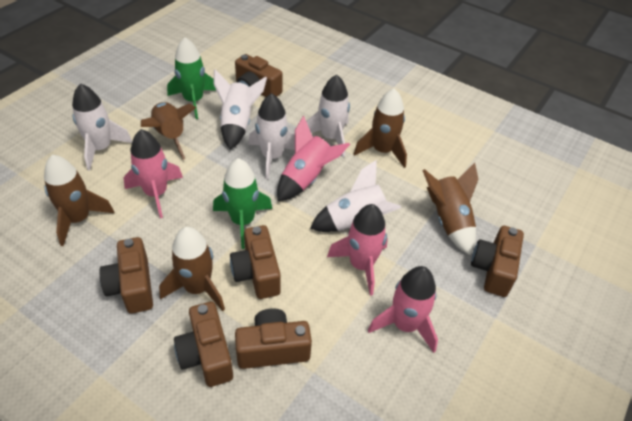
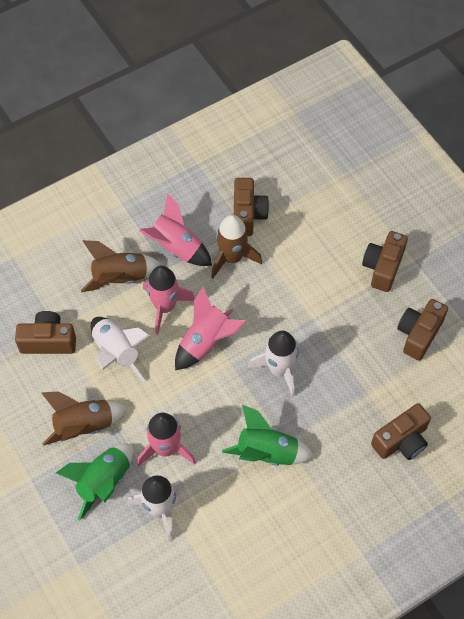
brown camera: [99,237,153,314] [174,302,233,387] [230,225,281,299] [235,54,283,97] [235,308,312,369] [471,226,524,297] = 6 -> [15,311,76,354] [234,178,269,236] [362,231,408,292] [371,403,431,460] [397,299,448,361] = 5
brown rocket: [44,155,114,246] [141,102,196,160] [159,227,225,311] [354,88,407,168] [422,163,478,255] = 5 -> [42,391,128,446] [81,240,162,292] [211,215,262,278] = 3
white rocket: [72,83,132,170] [213,69,267,149] [248,93,295,179] [306,74,350,157] [310,160,401,232] = 5 -> [91,317,150,382] [127,475,184,542] [248,331,299,397] = 3

